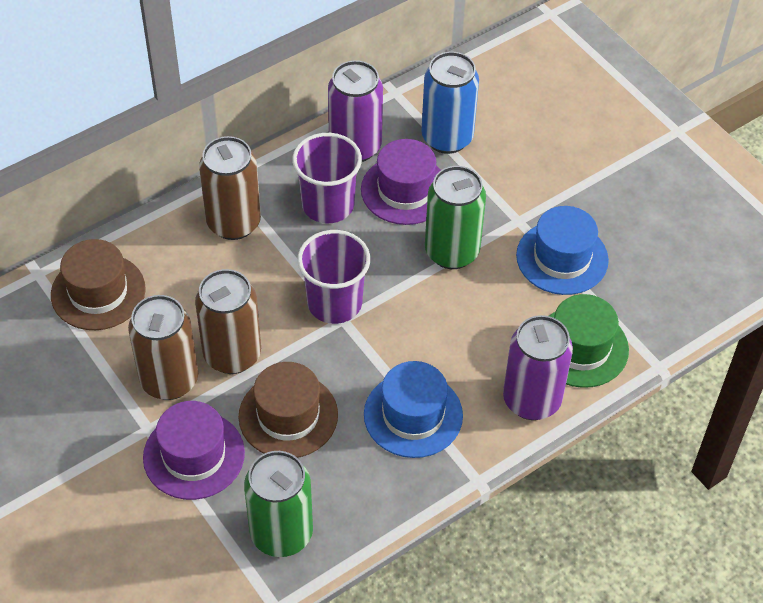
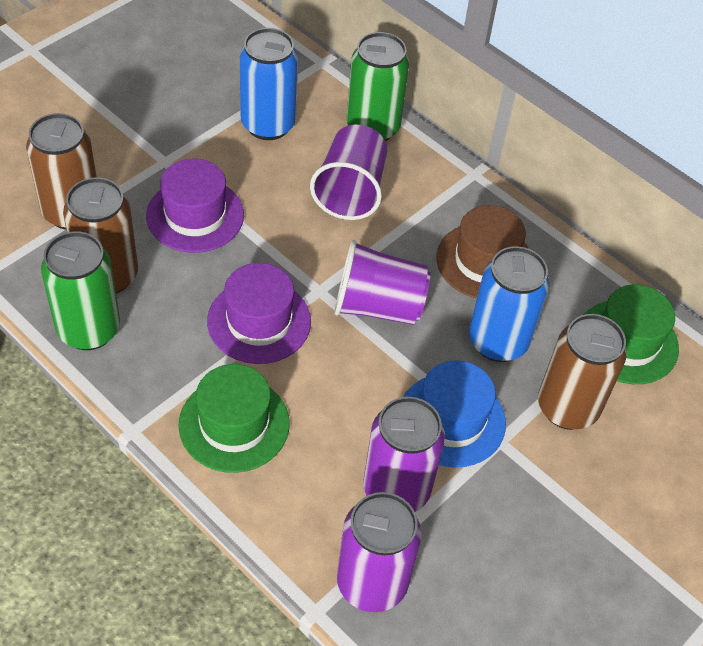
blue can: [421,52,479,154] = 1 -> [240,28,298,140] [469,246,549,362] = 2
blue hat: [364,361,463,458] [516,206,609,295] = 2 -> [403,361,506,467] = 1
brown hat: [51,239,146,330] [239,362,338,458] = 2 -> [437,205,529,299] = 1
green hat: [549,294,629,388] = 1 -> [178,364,290,473] [584,285,679,384] = 2

